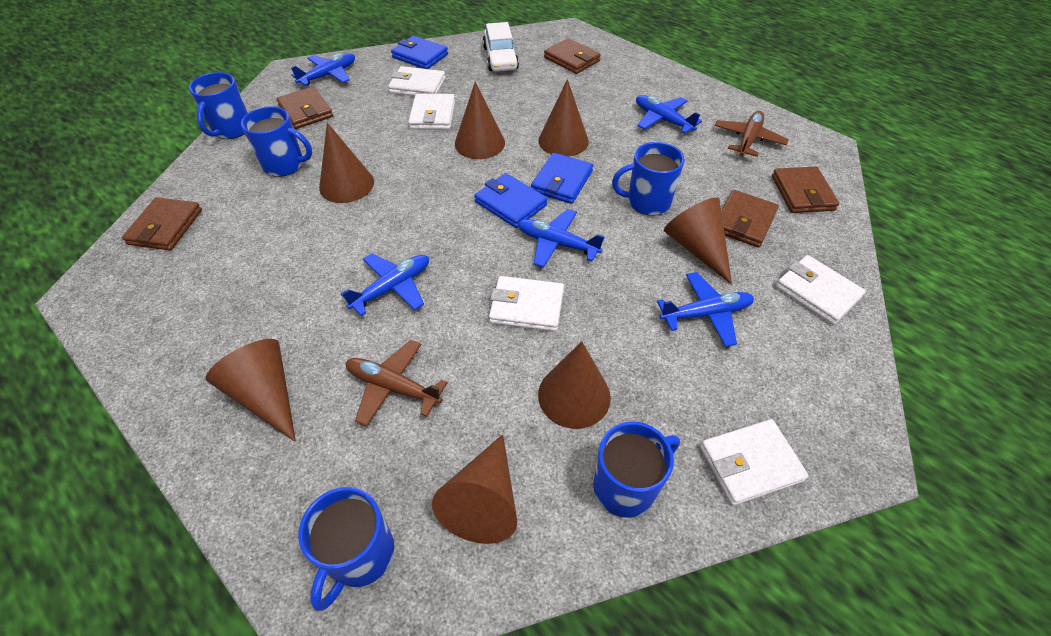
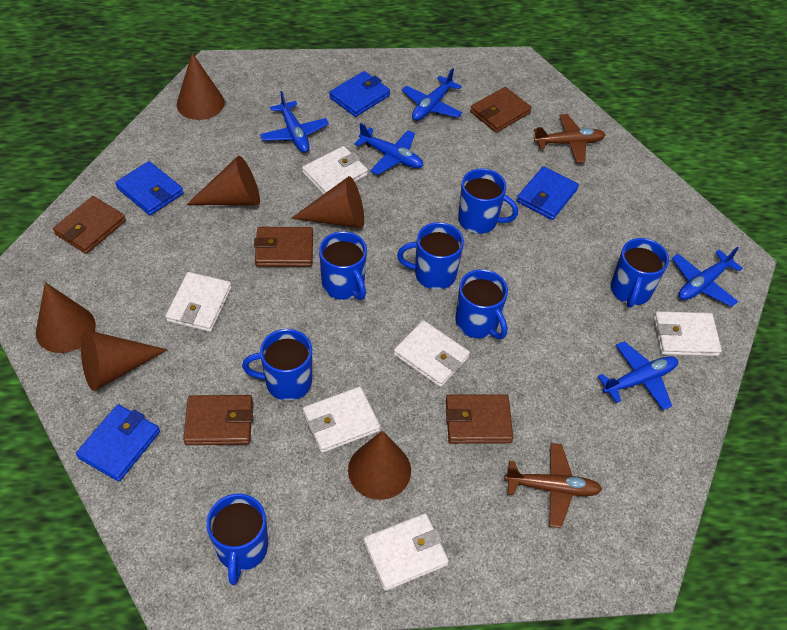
blue mug: [189,72,248,139] [241,106,312,177] [299,487,394,611] [593,422,680,518] [612,142,685,216] = 5 -> [206,493,268,585] [242,329,312,401] [319,231,367,300] [397,222,464,290] [455,269,508,339] [458,168,518,234] [611,238,669,308] = 7
blue wallet: [391,36,448,69] [474,173,547,228] [531,153,593,204] = 3 -> [76,404,160,482] [115,161,184,215] [329,71,390,117] [517,166,579,220] = 4
brown cone: [206,339,296,442] [319,123,374,203] [432,434,517,544] [455,82,505,159] [538,79,589,157] [538,341,611,429] [664,197,732,285] = 7 -> [36,282,96,353] [81,330,168,391] [177,53,225,120] [186,156,260,205] [291,176,364,228] [348,430,411,500] = 6
white car: [483,22,519,71] = 1 -> none = 0
white wallet: [388,66,445,96] [408,93,455,130] [489,276,564,332] [700,419,809,505] [776,255,866,325] = 5 -> [165,272,232,332] [302,146,368,194] [303,387,380,453] [364,513,449,591] [394,320,470,387] [654,311,722,356] = 6

